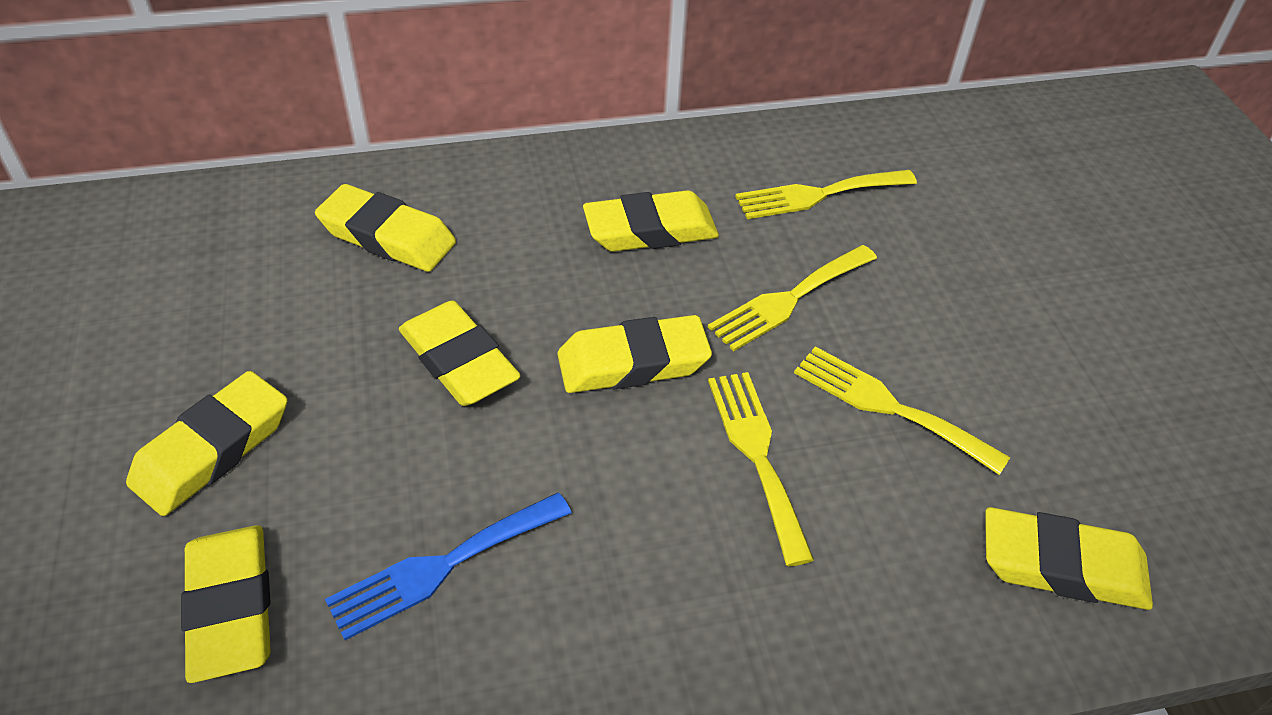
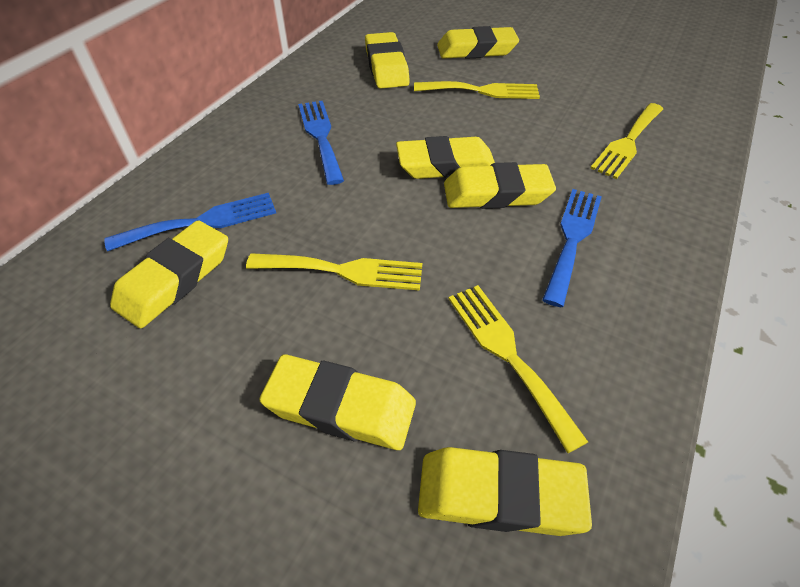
blue fork: [325,493,572,640] = 1 -> [104,193,276,251] [298,101,344,185] [542,189,602,307] = 3

